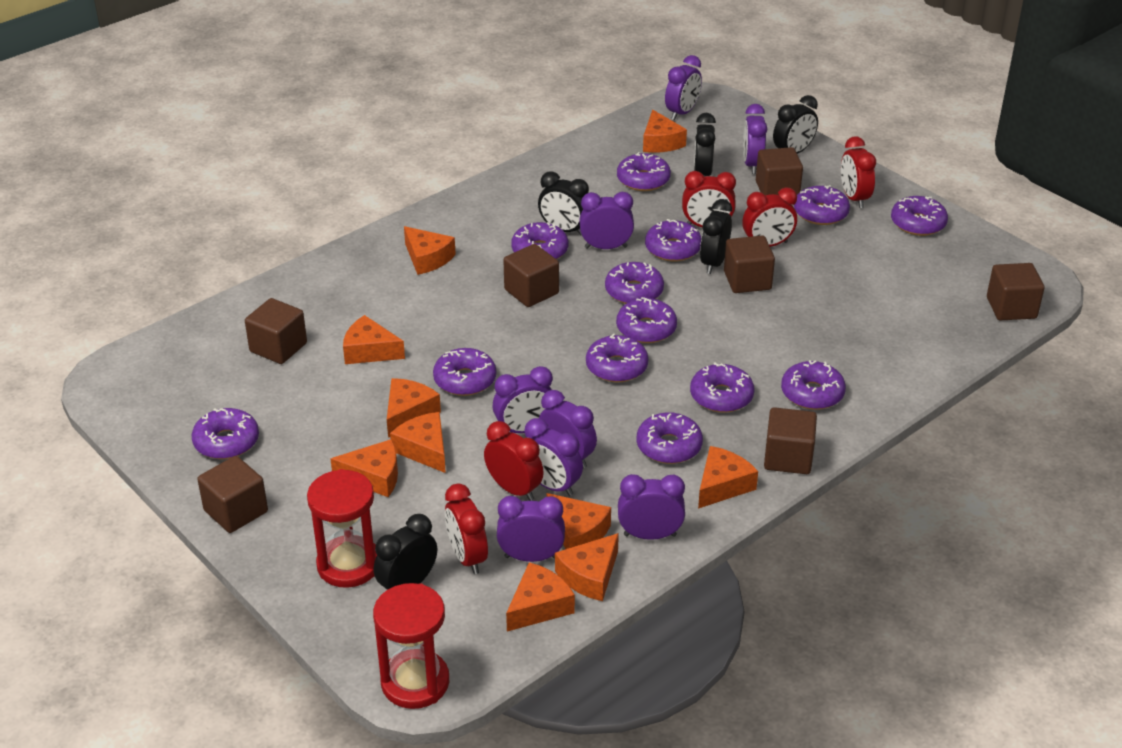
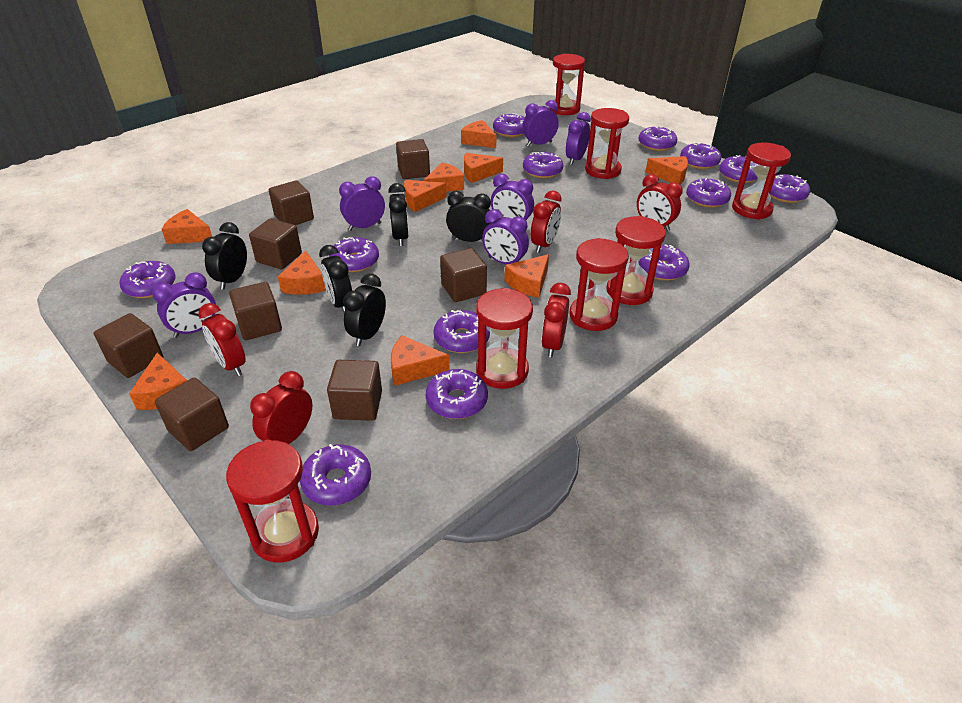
brown cube: [197,456,268,533] [245,298,307,364] [503,244,559,307] [724,236,775,293] [756,147,803,195] [764,407,817,474] [987,263,1045,320] = 7 -> [94,313,163,378] [155,377,229,451] [229,282,282,340] [249,218,302,269] [269,180,314,225] [327,360,382,421] [396,139,430,179] [440,248,487,302] = 8
purple clock: [493,366,553,433] [497,496,565,562] [524,418,583,496] [539,390,597,468] [579,192,634,249] [618,474,685,540] [665,55,702,120] [743,104,767,174] = 8 -> [152,272,216,338] [339,176,385,231] [482,209,529,264] [491,174,534,220] [523,100,559,147] [566,112,591,165] = 6
red hourglass: [307,469,377,588] [373,583,449,709] = 2 -> [226,440,319,562] [476,288,533,389] [549,54,585,115] [570,238,629,331] [585,108,629,179] [606,216,666,305] [732,142,791,220] = 7

